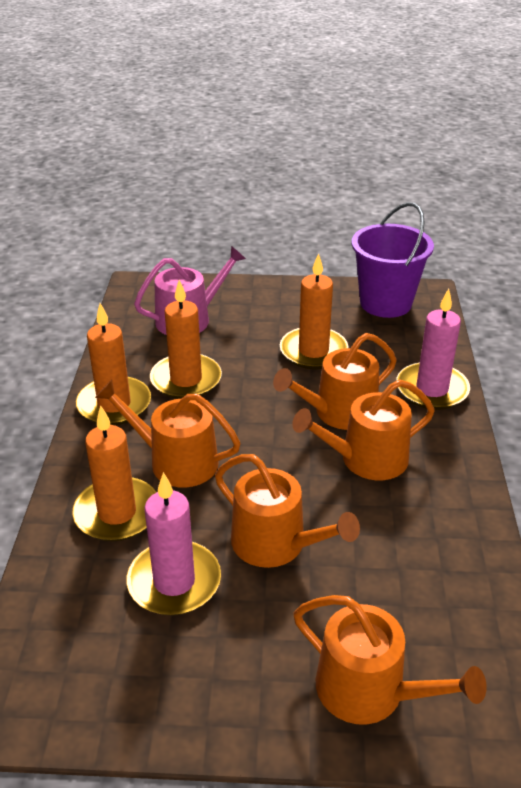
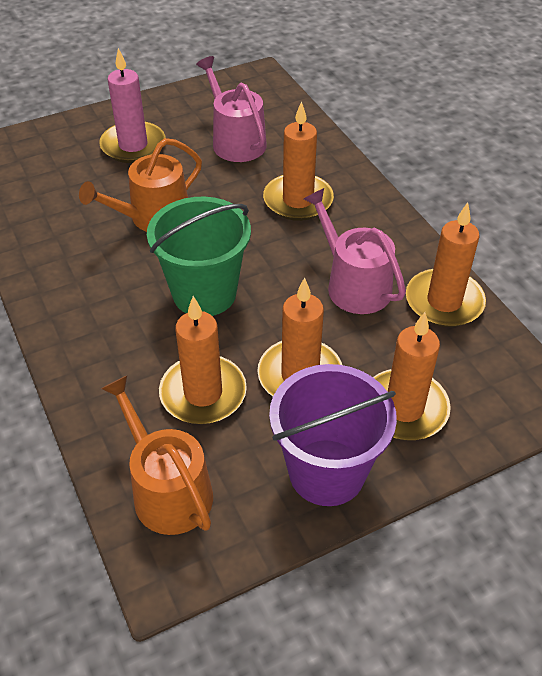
green bucket: none = 0 -> [147,197,251,316] = 1
orange candle: [72,405,157,541] [76,303,151,425] [150,280,222,399] [280,253,349,369] = 4 -> [159,296,247,424] [257,278,342,396] [263,101,334,221] [373,312,451,440] [406,202,486,327] = 5
orange watering can: [95,380,241,487] [215,454,360,568] [273,333,397,430] [292,380,435,480] [293,595,487,725] = 5 -> [79,138,202,232] [101,376,213,535] = 2
pink candle: [127,472,221,616] [396,289,470,410] = 2 -> [99,48,165,163] = 1
pink watering can: [134,246,246,335] = 1 -> [196,56,267,162] [304,188,406,314] = 2

